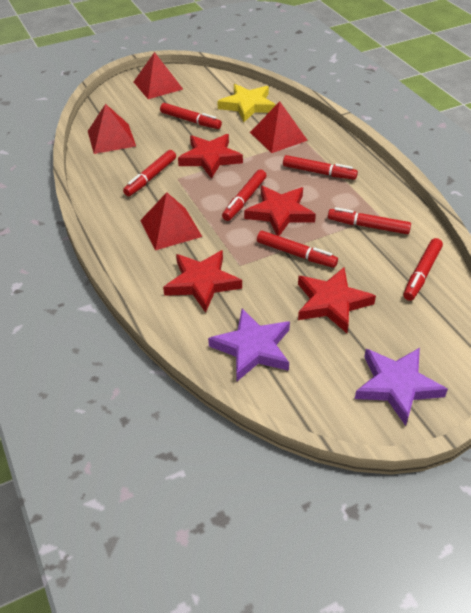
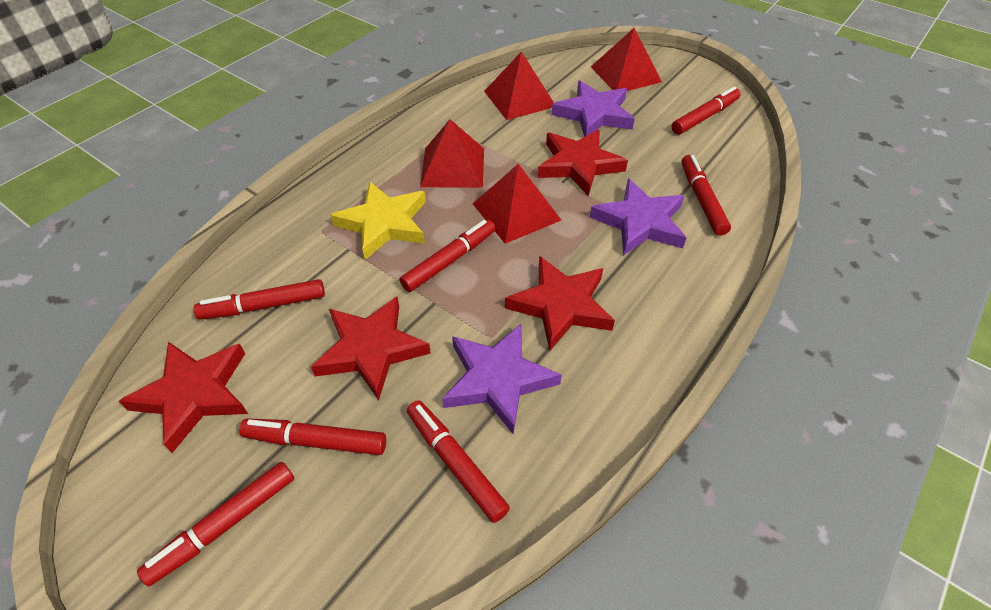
purple star: [208,309,290,381] [355,348,448,426] = 2 -> [442,324,562,434] [552,81,635,137] [590,179,686,256] = 3

